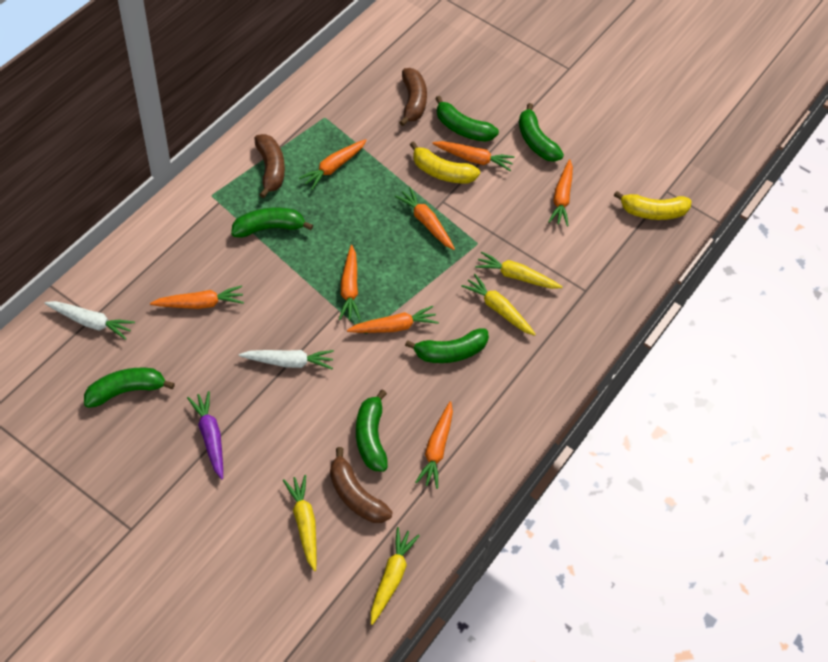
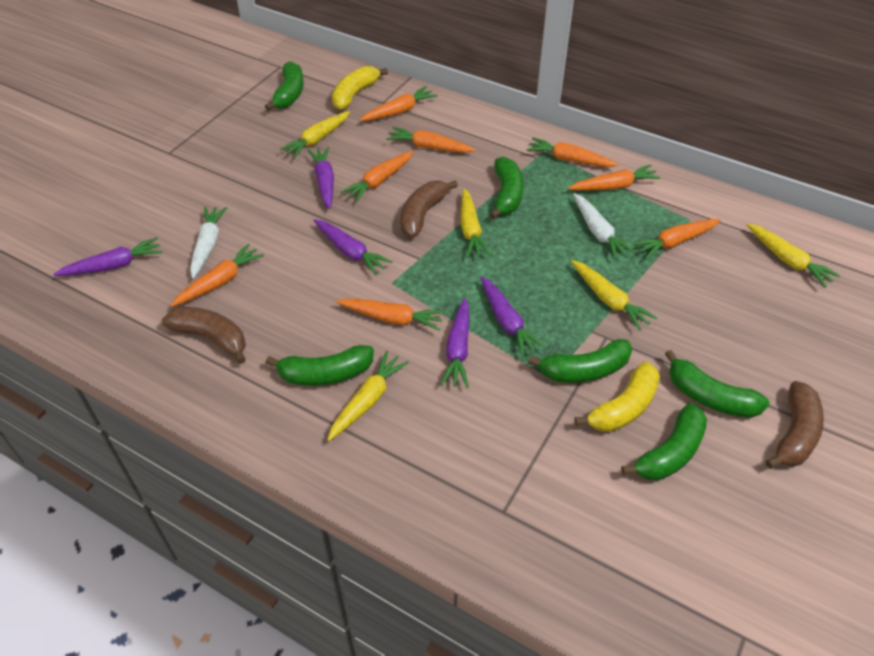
purple carrot: [187,391,223,480] = 1 -> [53,237,162,276] [307,147,334,209] [313,219,393,275] [440,298,469,388] [480,276,546,357] = 5
yellow carrot: [283,475,317,571] [371,527,420,625] [461,274,536,336] [475,251,563,289] = 4 -> [280,111,350,158] [327,351,409,441] [461,189,491,258] [571,260,657,330] [747,223,840,288] = 5

